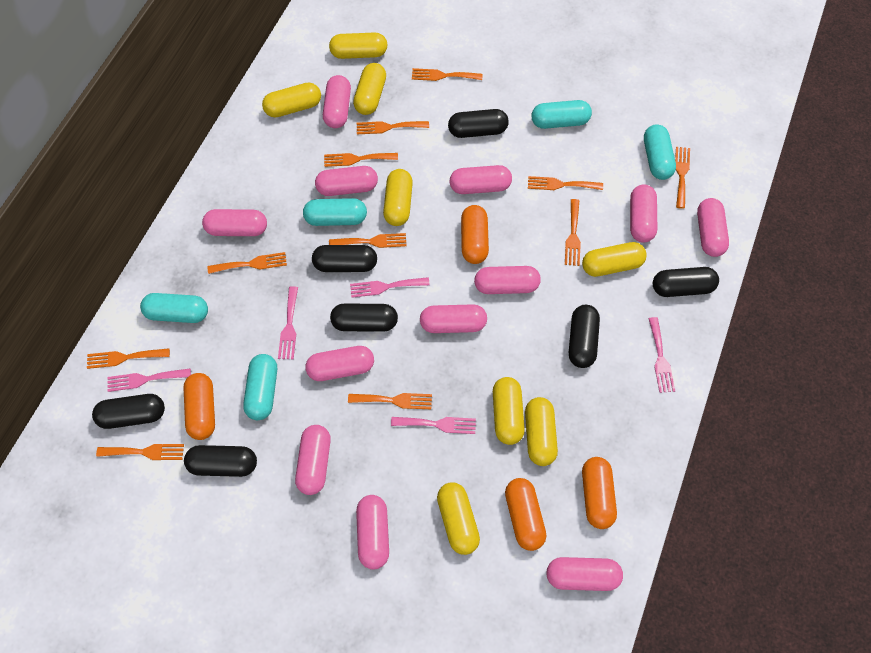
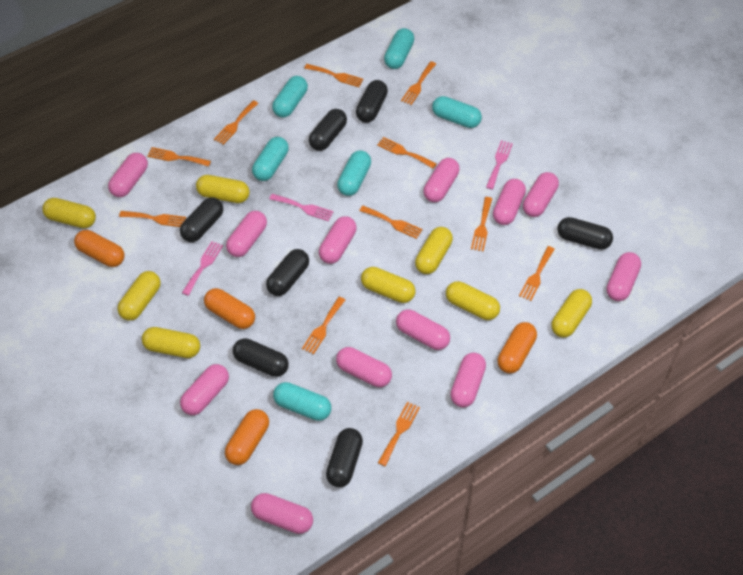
pink fork: [107,369,191,392] [278,286,298,359] [350,277,430,298] [391,417,476,434] [649,317,675,393] = 5 -> [182,241,223,296] [269,194,334,221] [486,140,513,190] = 3
turquoise capsule: [140,293,208,323] [243,354,277,420] [303,198,367,226] [532,100,592,129] [644,124,676,180] = 5 -> [252,137,289,181] [272,76,308,118] [273,382,331,421] [337,150,371,196] [384,28,414,69] [432,96,482,128] = 6

